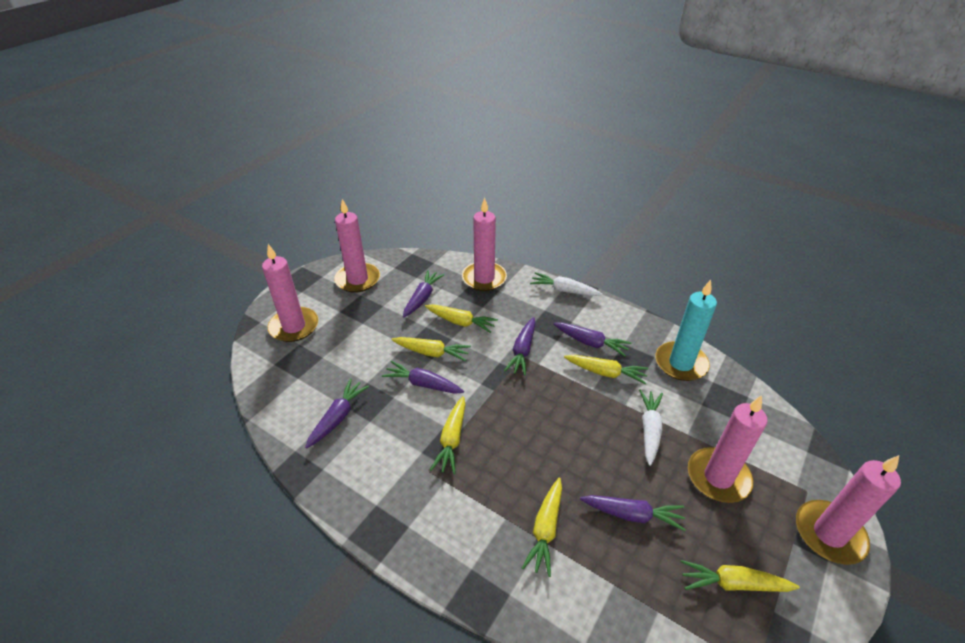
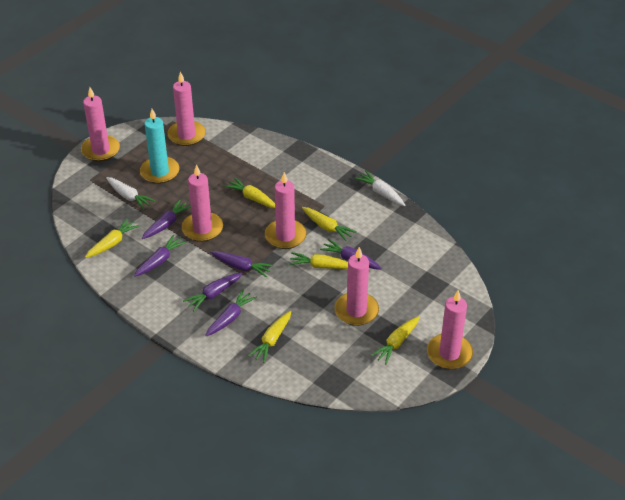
pink candle: [262,244,318,342] [334,199,380,293] [462,198,507,291] [688,395,768,503] [796,455,901,565] = 5 -> [81,87,120,162] [167,72,206,146] [182,164,223,242] [265,172,307,249] [335,247,379,326] [427,290,473,369] = 6

